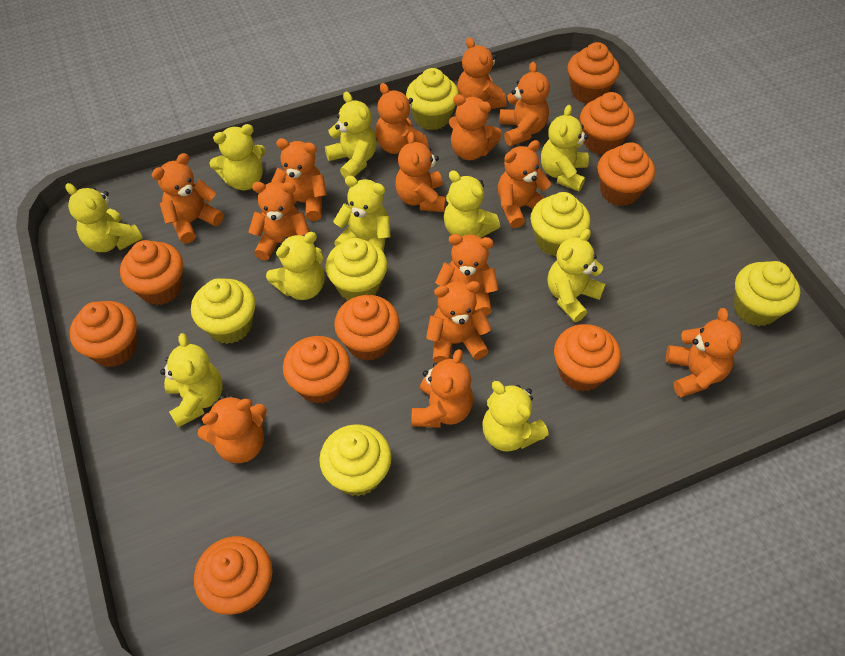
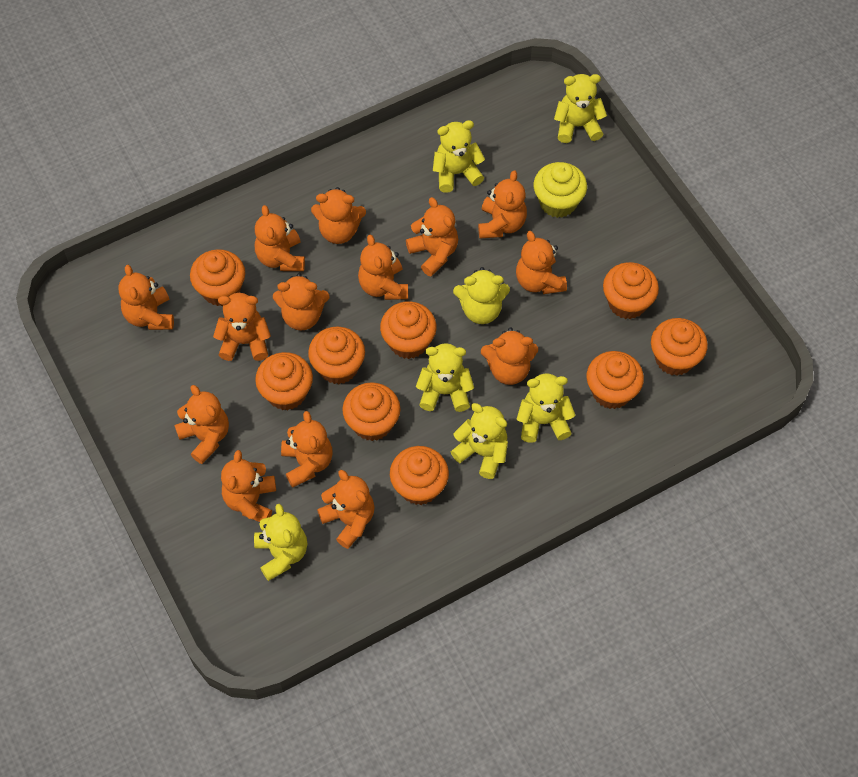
yellow cupcake: [191,278,256,344] [319,424,392,497] [325,238,388,300] [406,68,459,130] [531,192,590,256] [734,261,800,326] = 6 -> [534,162,587,218] = 1
yellow teddy bear: [66,183,143,252] [160,333,223,428] [209,124,266,190] [266,232,325,300] [325,92,377,178] [333,176,390,252] [444,170,500,238] [482,381,549,452] [541,105,589,191] [548,229,606,322] = 10 -> [254,504,307,581] [416,343,474,412] [433,120,485,193] [451,403,508,479] [453,267,510,324] [517,373,575,443] [554,74,607,143] = 7

